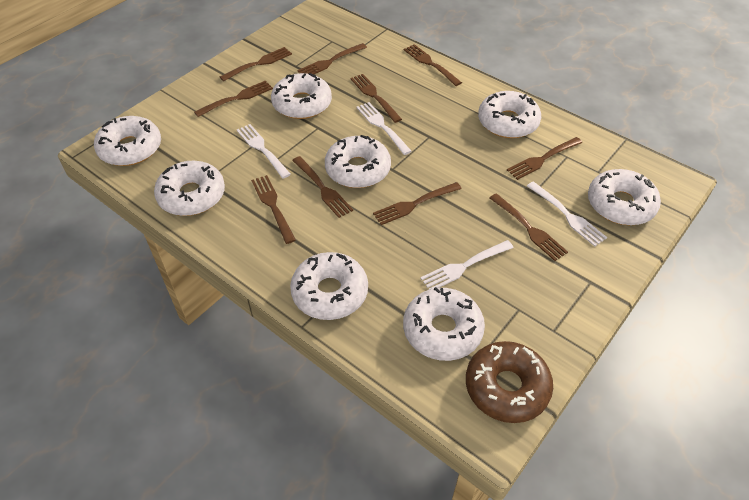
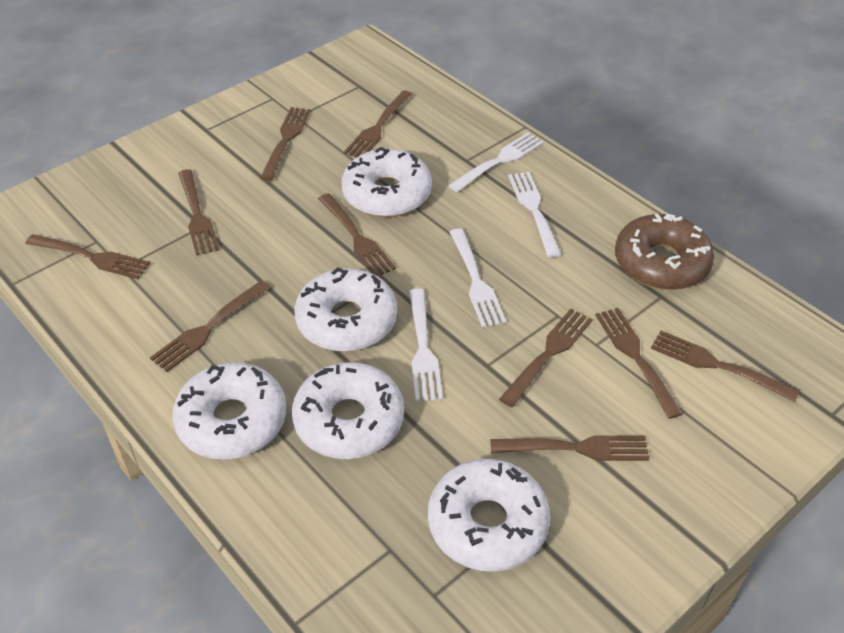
white donut: [94,116,161,166] [154,161,225,216] [271,73,332,119] [290,252,368,320] [325,135,391,188] [403,287,485,361] [478,91,541,138] [588,169,661,225] = 8 -> [172,362,286,459] [292,362,404,459] [294,267,397,352] [341,147,432,217] [428,459,550,572] = 5

